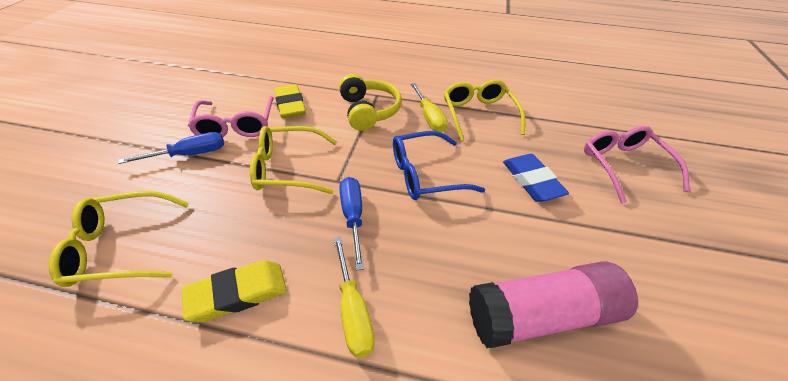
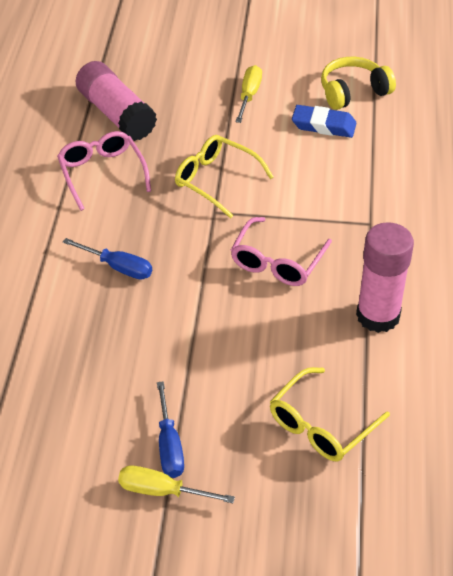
blue glasses: [393,131,485,200] = 1 -> none = 0
pink glue stick: [469,261,638,348] = 1 -> [75,61,157,141] [356,222,414,333] = 2
yellow eraser: [182,260,287,322] [274,85,306,118] = 2 -> none = 0
yellow glasses: [48,191,189,287] [250,126,337,194] [444,79,525,141] = 3 -> [175,135,274,219] [270,367,390,462] = 2

